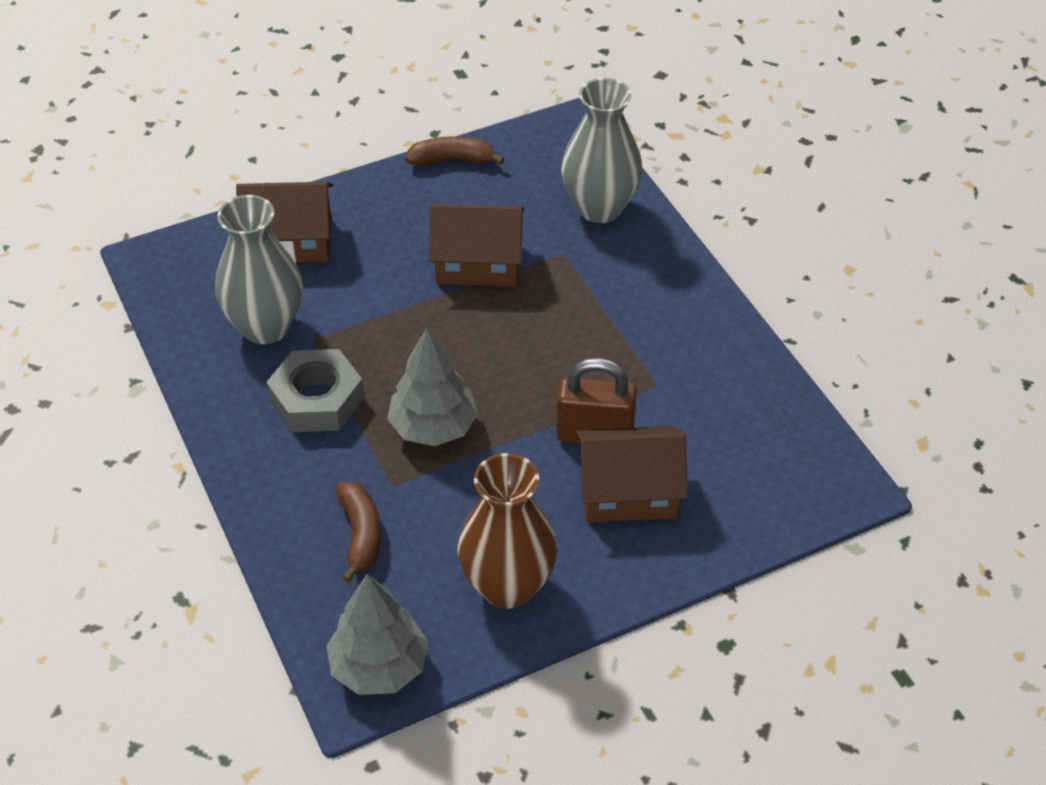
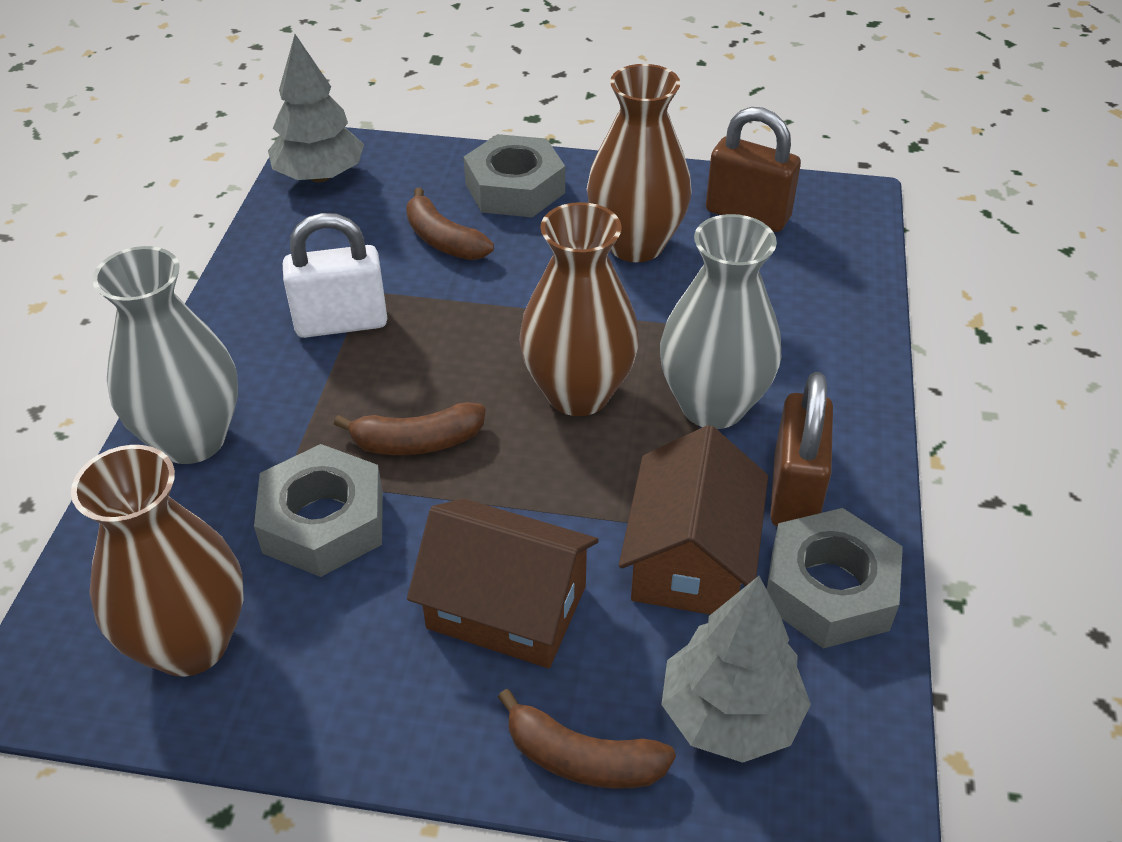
brown banana: [336,481,381,583] [406,136,504,166] = 2 -> [334,402,486,455] [406,188,494,260] [498,689,676,789] = 3
brown house: [236,182,333,263] [429,204,524,286] [576,426,688,522] = 3 -> [407,499,599,668] [619,425,768,615] = 2
brown padlock: [556,358,637,443] = 1 -> [706,107,801,232] [770,372,833,527] = 2
brown vase: [457,453,557,609] = 1 -> [71,445,244,677] [519,202,639,416] [587,64,692,262] = 3
grey nut: [266,349,364,432] = 1 -> [254,444,383,577] [464,134,565,217] [767,508,903,648] = 3
white padlock: none = 0 -> [283,213,387,338] = 1

